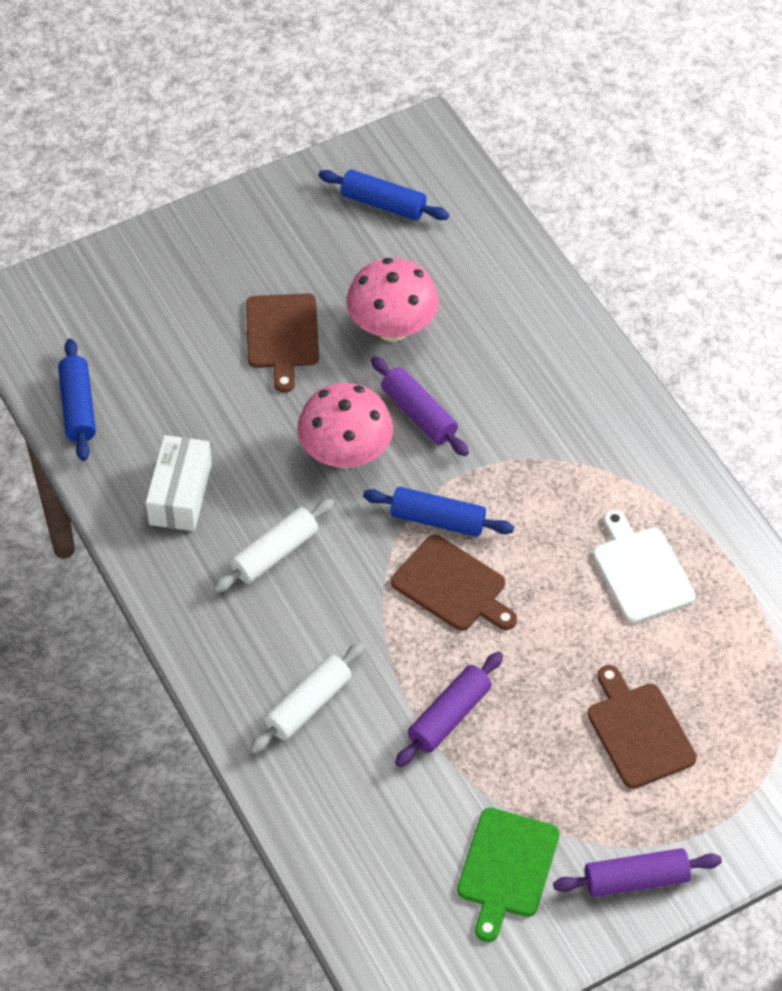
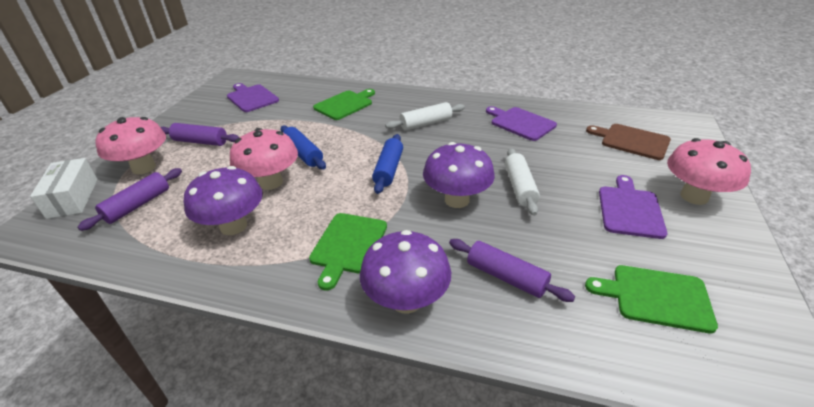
blue rolling pin: [58,339,96,461] [318,169,449,221] [363,487,514,537] = 3 -> [280,126,326,169] [372,134,403,194] = 2
brown cutting board: [246,293,319,393] [391,535,517,631] [587,665,697,789] = 3 -> [586,124,671,160] = 1
green cutting board: [457,807,560,942] = 1 -> [309,213,387,291] [313,89,375,120] [585,265,718,333] = 3
pink mushroom: [297,383,393,469] [346,258,439,342] = 2 -> [95,117,166,174] [230,128,298,190] [667,138,751,205] = 3
purple cutting board: none = 0 -> [227,83,279,112] [486,106,557,141] [599,175,667,239] = 3
purple mushroom: none = 0 -> [184,166,263,235] [360,230,451,314] [423,142,495,208] = 3
white cutting board: [593,509,696,623] = 1 -> none = 0

